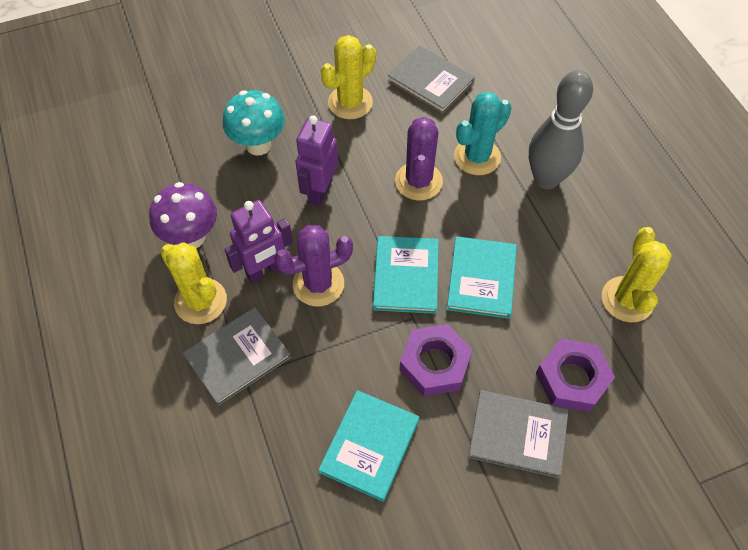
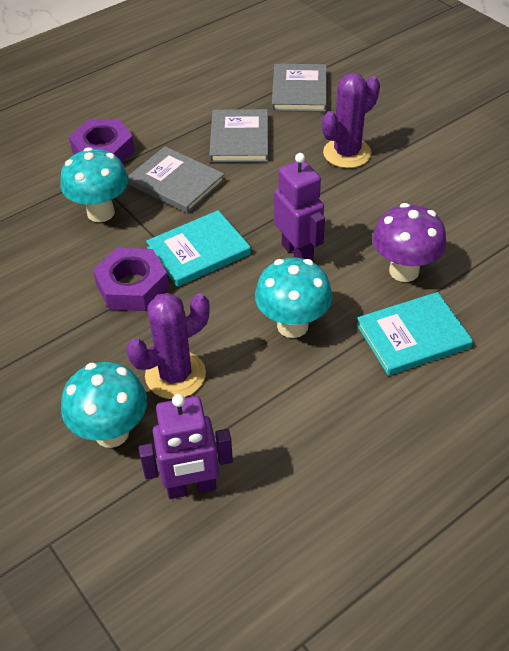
grey bowling pin: [529,70,593,189] = 1 -> none = 0
turquoise book: [318,390,419,502] [373,236,439,314] [447,236,517,319] = 3 -> [146,210,251,287] [356,292,473,376] = 2
turquoise cactus: [454,91,512,175] = 1 -> none = 0
turquoise mushroom: [223,90,285,156] = 1 -> [60,147,128,222] [61,362,147,448] [255,258,332,338] = 3
yellow cactus: [160,243,227,324] [321,35,376,119] [602,227,672,322] = 3 -> none = 0

